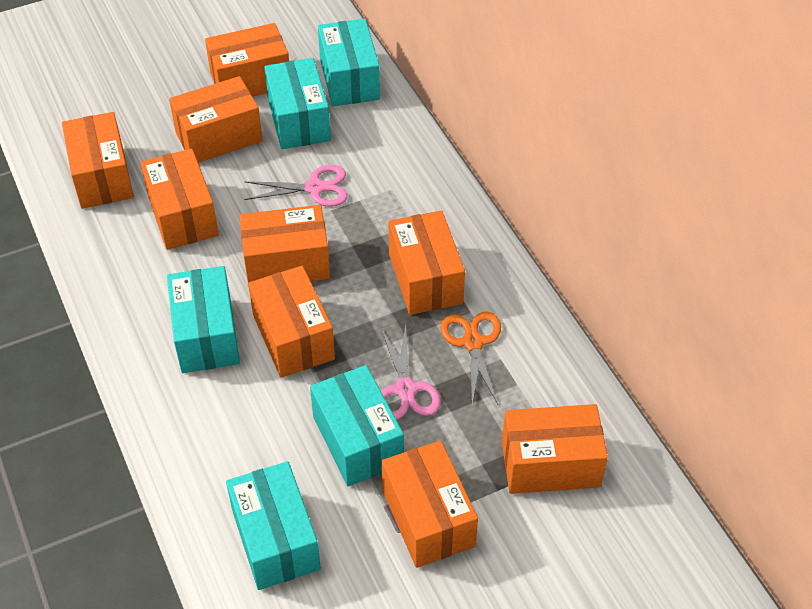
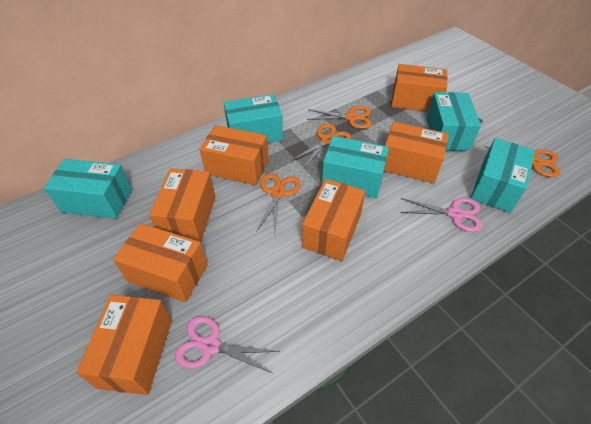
orange box: [62,112,134,209] [140,149,219,250] [169,76,263,163] [205,23,289,97] [239,205,330,287] [248,266,335,378] [382,441,478,568] [389,210,465,315] [502,404,608,494] = 9 -> [76,295,172,395] [113,223,208,302] [149,168,216,242] [200,125,269,185] [302,179,365,261] [384,122,449,183] [391,64,448,112] = 7
orange scissors: [440,312,501,404] = 1 -> [256,173,301,235] [293,123,351,168] [307,106,372,129] [484,146,560,177] = 4

